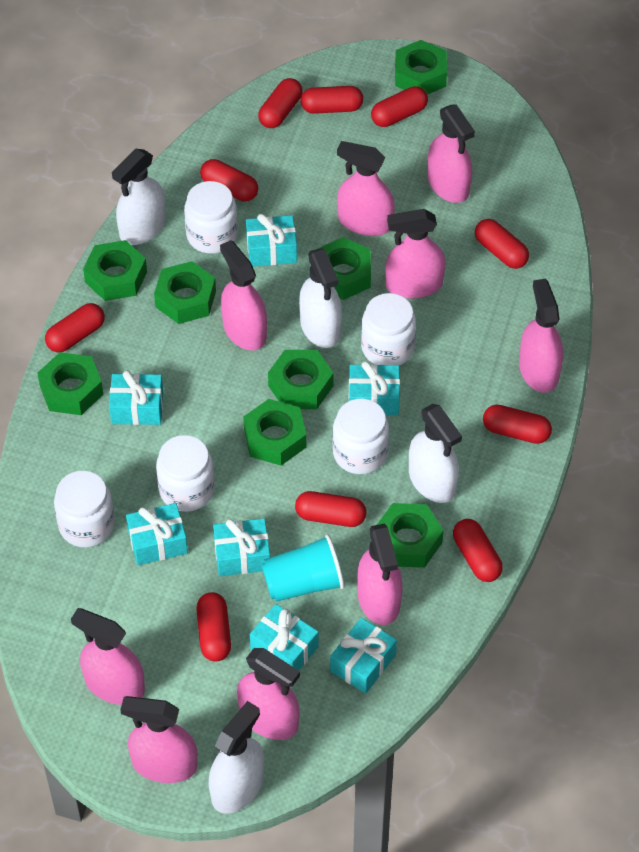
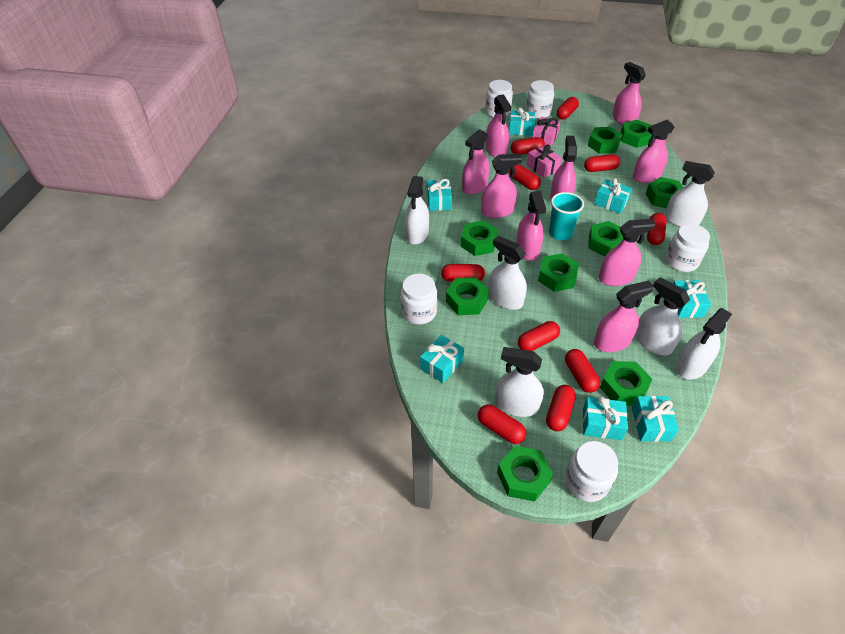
green nut: [37,352,104,415] [83,240,147,301] [154,261,216,324] [243,399,306,466] [268,350,334,409] [318,237,371,300] [377,503,444,568] [395,40,447,94] = 8 -> [446,277,489,315] [460,220,498,256] [497,446,553,502] [538,253,579,292] [588,127,623,154] [589,221,623,257] [600,361,652,406] [621,120,652,148] [646,177,683,209] = 9
pink gift: none = 0 -> [526,144,562,178] [533,117,561,147] = 2
white spray bottle: [112,149,166,245] [209,701,264,814] [299,248,342,348] [409,404,462,503] = 4 -> [404,176,429,245] [489,236,527,310] [495,347,544,417] [635,277,690,355] [665,161,715,227] [676,308,732,380] = 6

